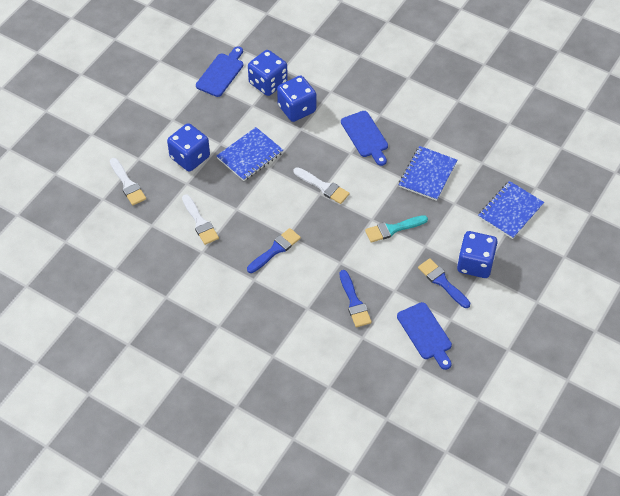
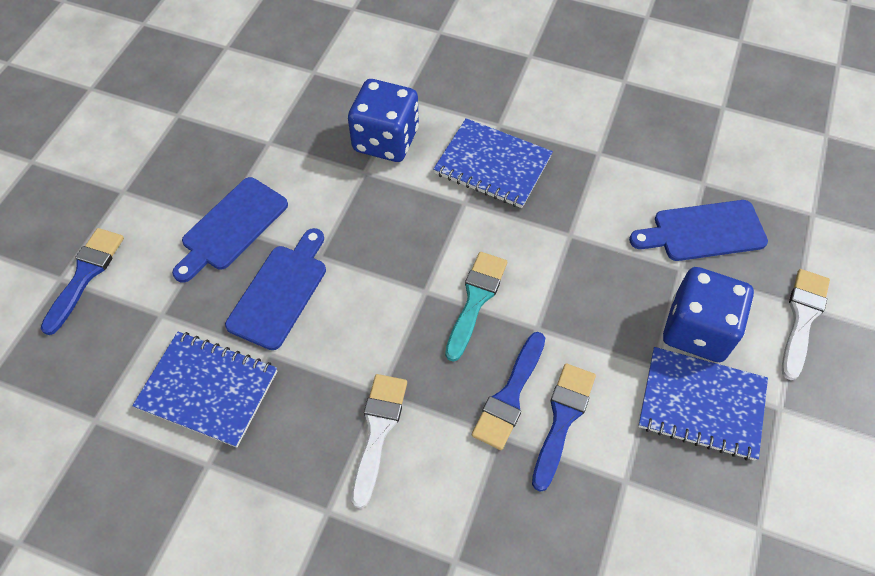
blue dice: [167,123,210,172] [248,50,288,96] [277,76,316,122] [457,231,498,278] = 4 -> [348,79,419,162] [663,267,754,362] = 2
white brush: [110,158,146,205] [182,194,219,245] [294,167,350,204] = 3 -> [351,374,407,508] [782,269,830,380] = 2

